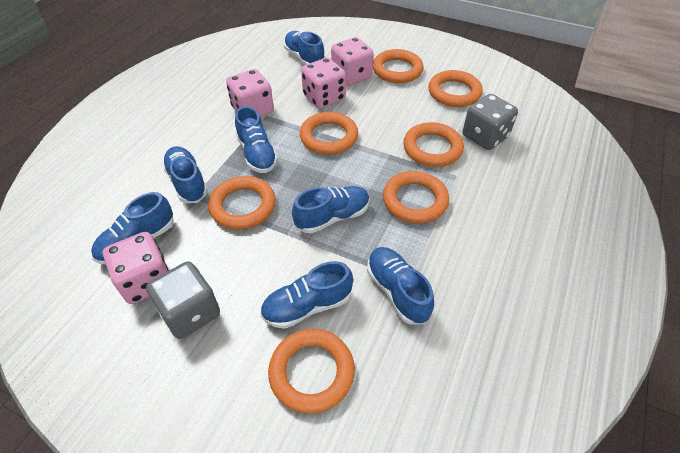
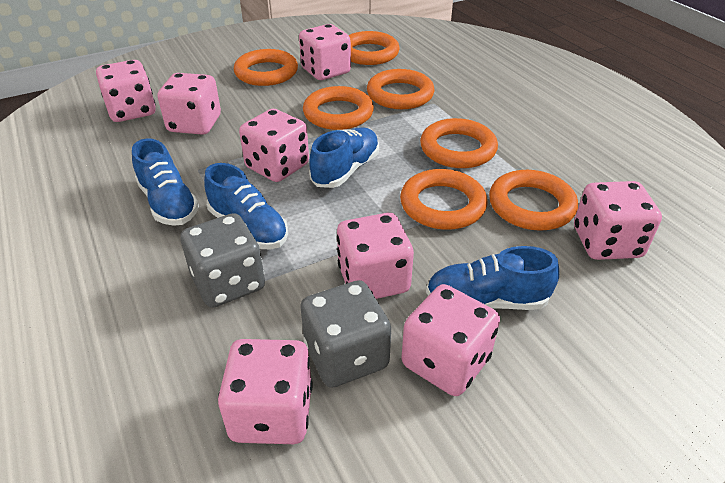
blue shoe: [91,192,174,264] [162,146,208,203] [235,106,278,173] [260,261,353,329] [284,31,325,65] [292,186,370,233] [367,247,434,325] = 7 -> [132,138,199,226] [204,163,288,249] [309,127,379,188] [426,246,559,310] = 4
pink dice: [103,232,169,304] [226,69,274,117] [301,58,346,109] [331,37,374,86] = 4 -> [96,60,156,122] [157,73,221,135] [218,339,312,444] [239,109,309,182] [299,24,351,80] [337,213,414,299] [401,284,500,396] [574,181,662,260] = 8

